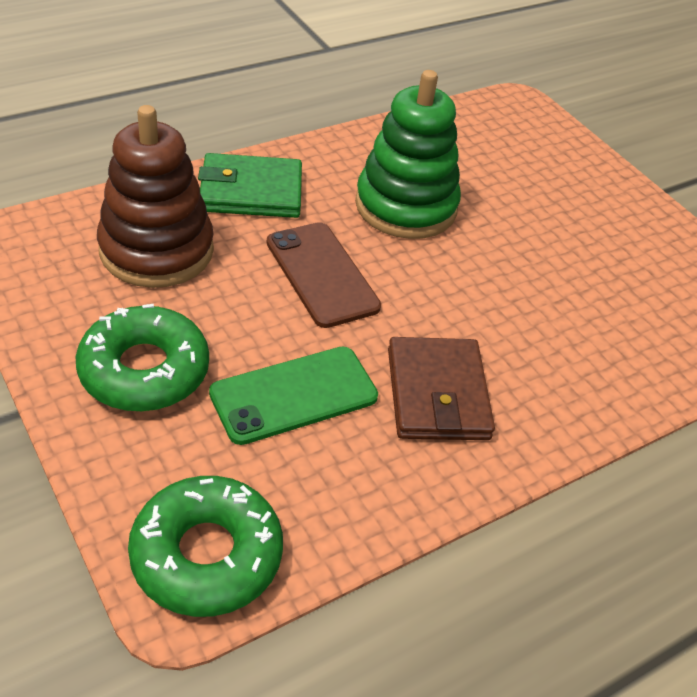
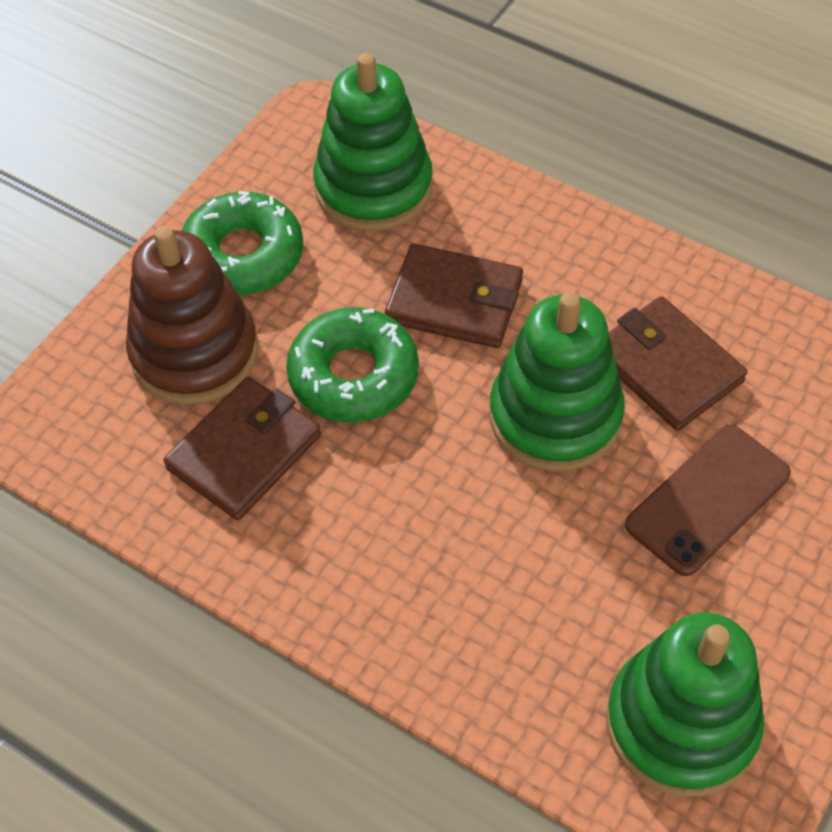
brown wallet: [388,337,495,440] = 1 -> [163,377,321,520] [385,243,523,348] [608,296,747,431] = 3
green phone: [209,347,378,445] = 1 -> none = 0
green stacking toy: [355,70,461,239] = 1 -> [313,53,433,232] [489,292,625,472] [606,612,764,797] = 3
green wallet: [198,153,302,218] = 1 -> none = 0

